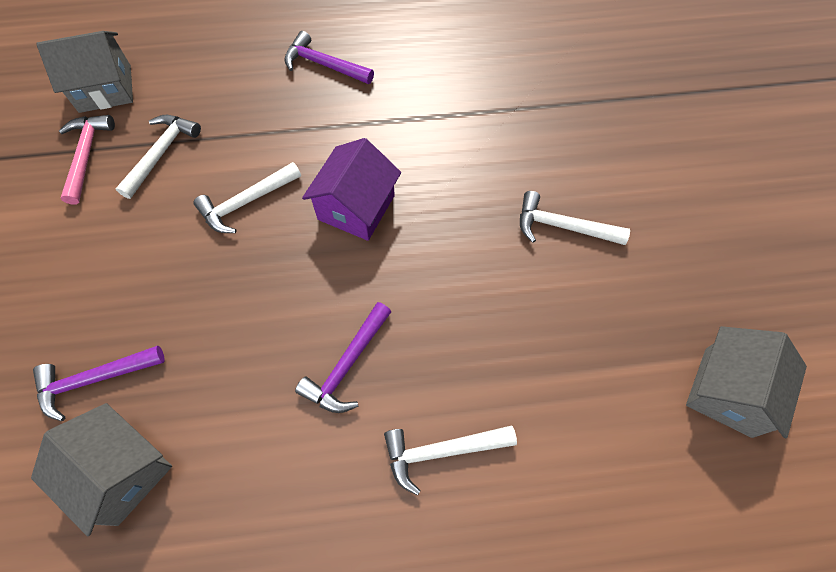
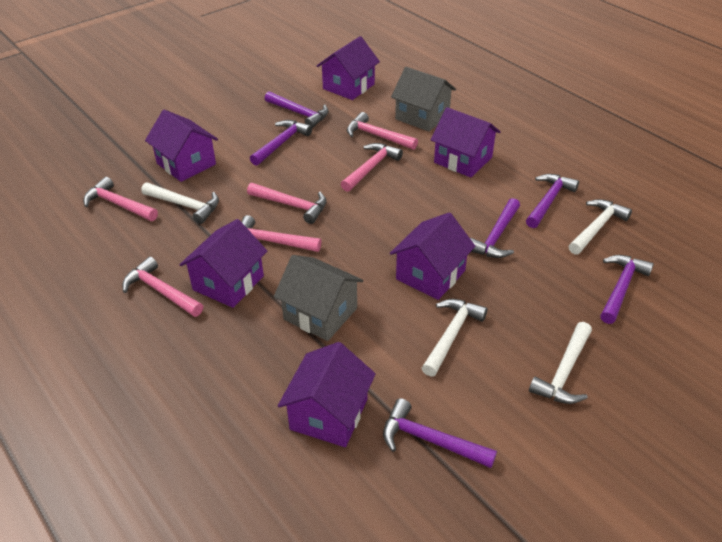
grey house: [31,403,172,536] [36,31,133,113] [686,326,807,438] = 3 -> [274,255,363,341] [391,67,456,132] = 2
pink hammer: [59,115,115,205] = 1 -> [83,177,158,221] [122,257,203,317] [241,215,321,252] [247,183,327,224] [341,143,403,192] [347,112,418,150] = 6
purple hammer: [33,346,165,421] [284,31,374,84] [295,302,391,413] = 3 -> [250,120,312,166] [265,91,329,128] [383,398,497,468] [470,198,520,258] [526,174,579,228] [600,255,654,324] = 6
purple house: [302,138,401,241] = 1 -> [145,110,218,182] [179,219,267,308] [278,342,376,447] [317,36,380,100] [390,212,475,300] [430,107,501,177] = 6

